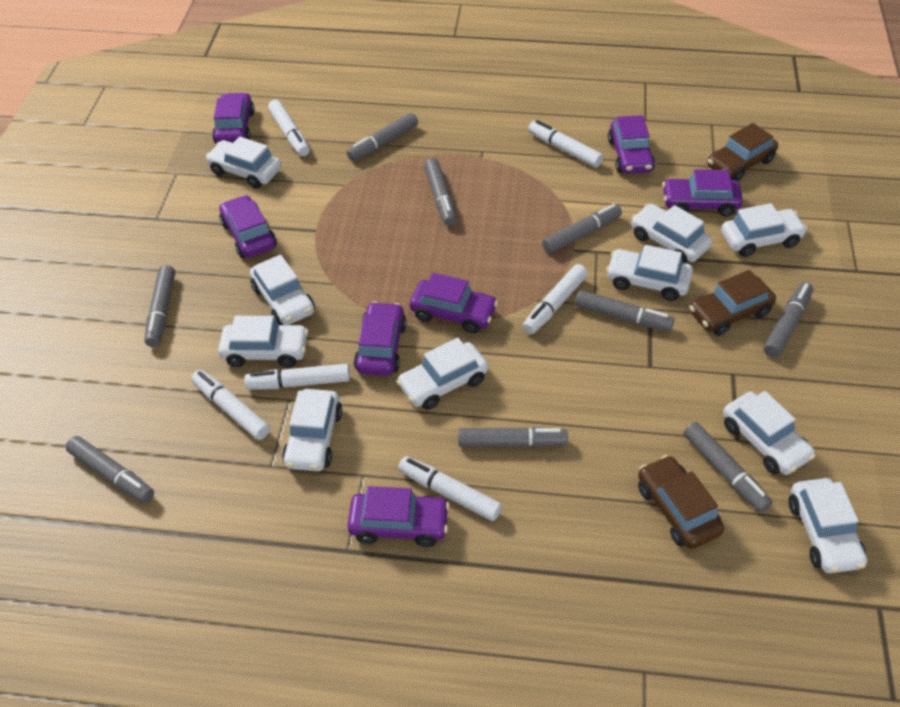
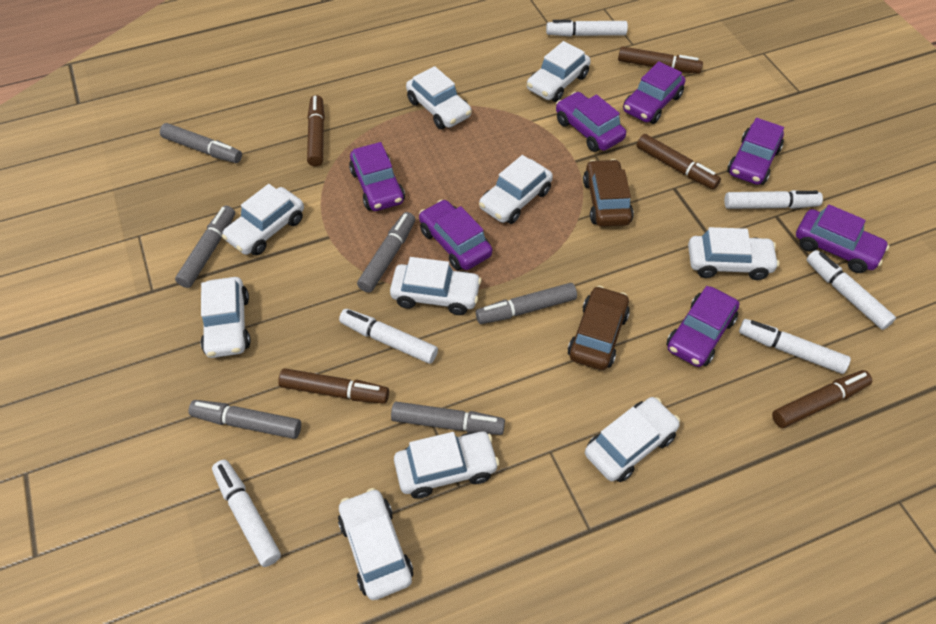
brown car: [638,455,724,549] [689,270,776,336] [707,123,778,181] = 3 -> [568,286,630,370] [583,159,634,227] = 2
brown marker: none = 0 -> [278,368,389,404] [307,95,325,167] [618,46,703,74] [637,134,721,190] [772,370,872,428] = 5
grey marker: [66,436,154,503] [145,265,175,347] [347,112,418,161] [424,158,457,226] [458,427,568,447] [542,204,622,254] [575,290,674,332] [683,422,772,513] [763,282,813,358] = 9 -> [160,123,242,163] [175,205,235,288] [189,400,301,439] [357,212,415,293] [391,402,505,435] [476,283,577,324] = 6

